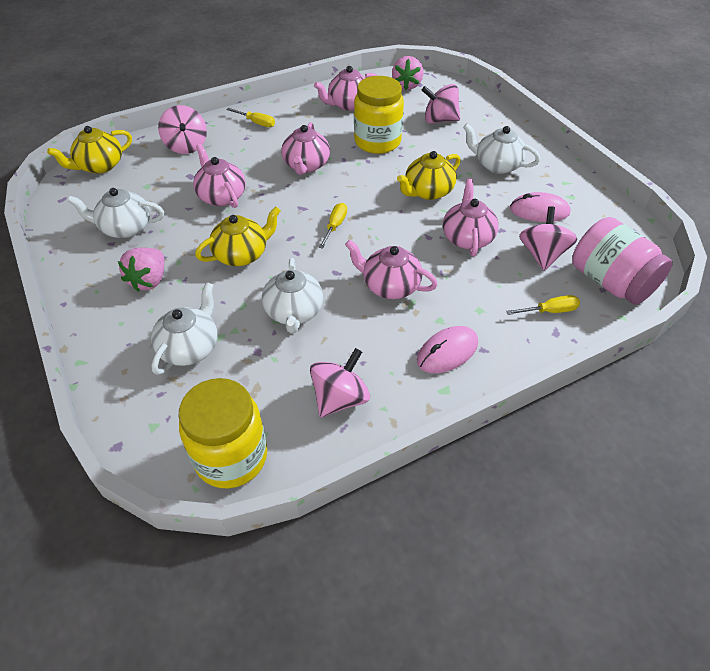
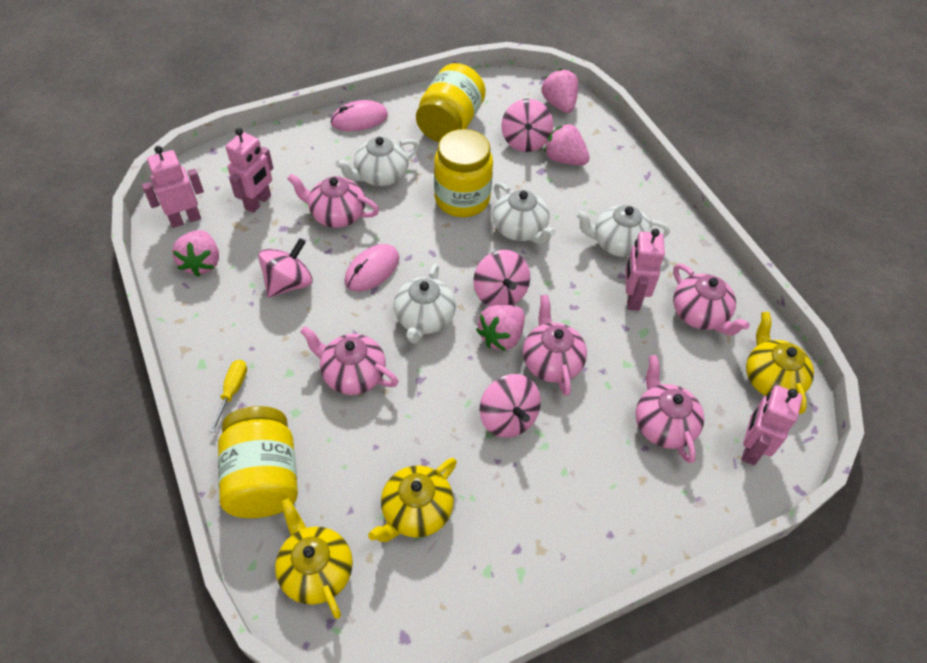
pink jar: [572,217,673,305] = 1 -> none = 0
pink robot: none = 0 -> [142,146,204,228] [226,128,273,213] [625,229,665,311] [742,385,803,465] = 4
pink strawberry: [118,248,164,292] [392,56,424,90] = 2 -> [172,230,219,277] [476,305,525,351] [542,69,578,113] [544,123,590,165] = 4
yellow jar: [178,378,267,488] [354,76,404,154] = 2 -> [218,406,298,518] [416,63,486,142] [434,129,493,217] = 3
yellow screwdriver: [226,108,275,127] [319,203,347,249] [506,295,580,315] = 3 -> [209,360,247,433] = 1

